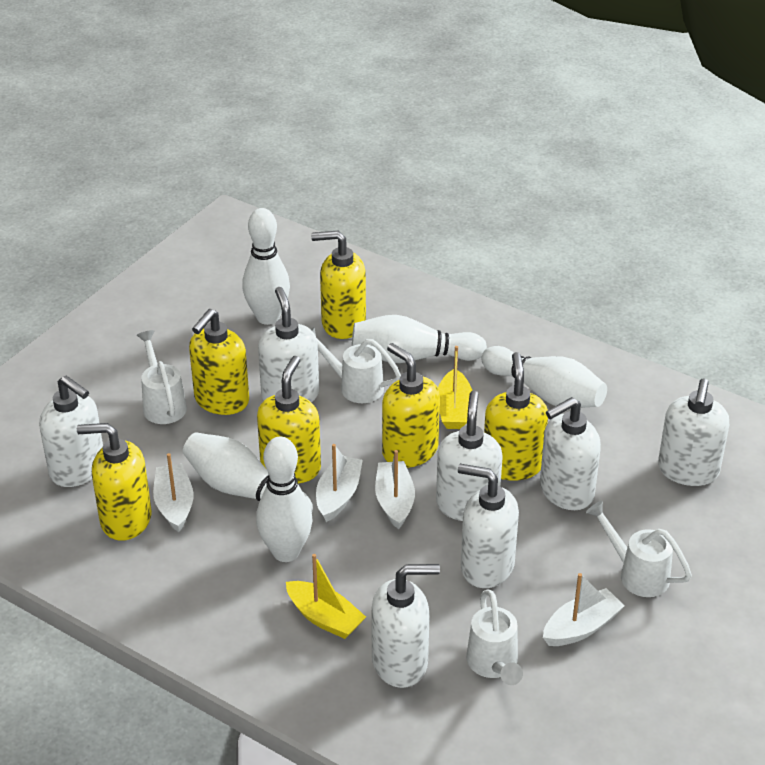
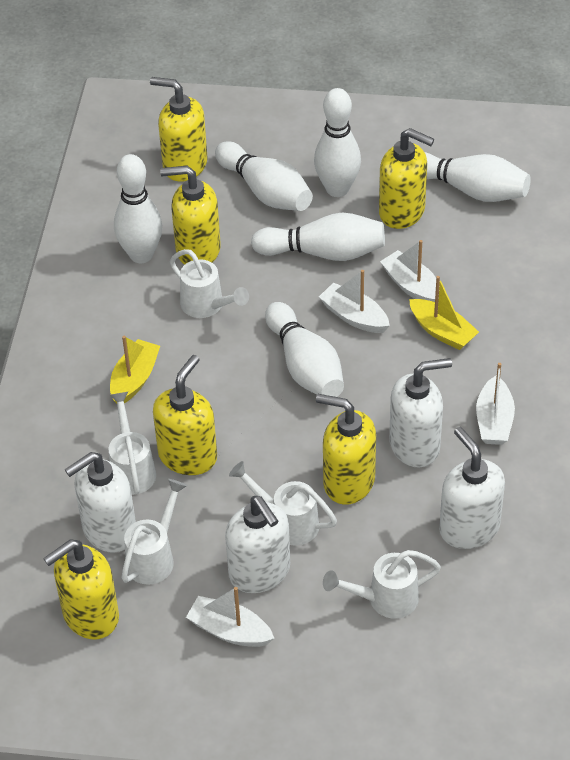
white bowling pin: [183,432,313,512] [242,208,290,325] [256,437,313,562] [352,315,487,363] [481,346,607,408] = 5 -> [114,154,162,263] [215,141,313,211] [251,213,385,261] [265,302,344,397] [314,88,361,197] [425,152,531,202] = 6
white soap dispenser: [39,376,103,487] [258,287,319,403] [371,564,440,688] [436,391,503,521] [458,464,519,588] [540,397,601,510] [658,379,729,486] = 7 -> [64,452,136,553] [225,496,290,593] [389,358,452,468] [439,427,505,549] = 4
white watering can: [137,330,187,424] [311,327,401,403] [466,589,523,685] [586,501,692,597] = 4 -> [109,392,156,495] [121,479,187,585] [170,249,249,318] [229,461,337,546] [323,550,441,619] = 5

